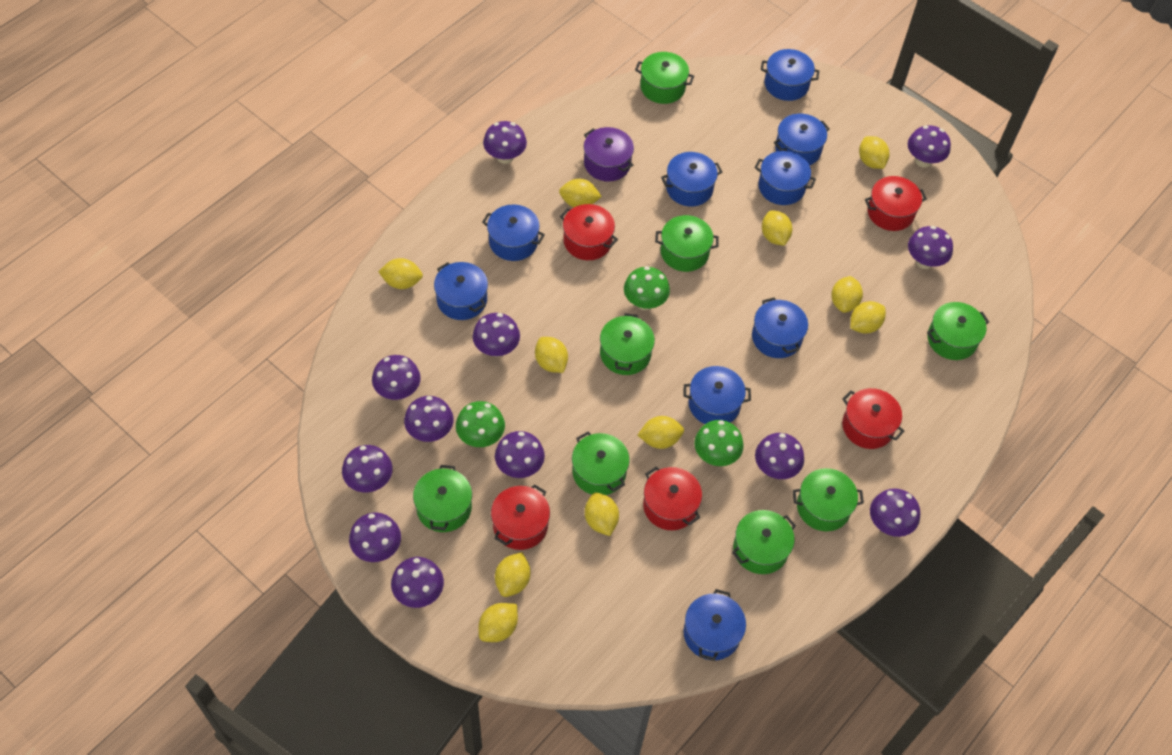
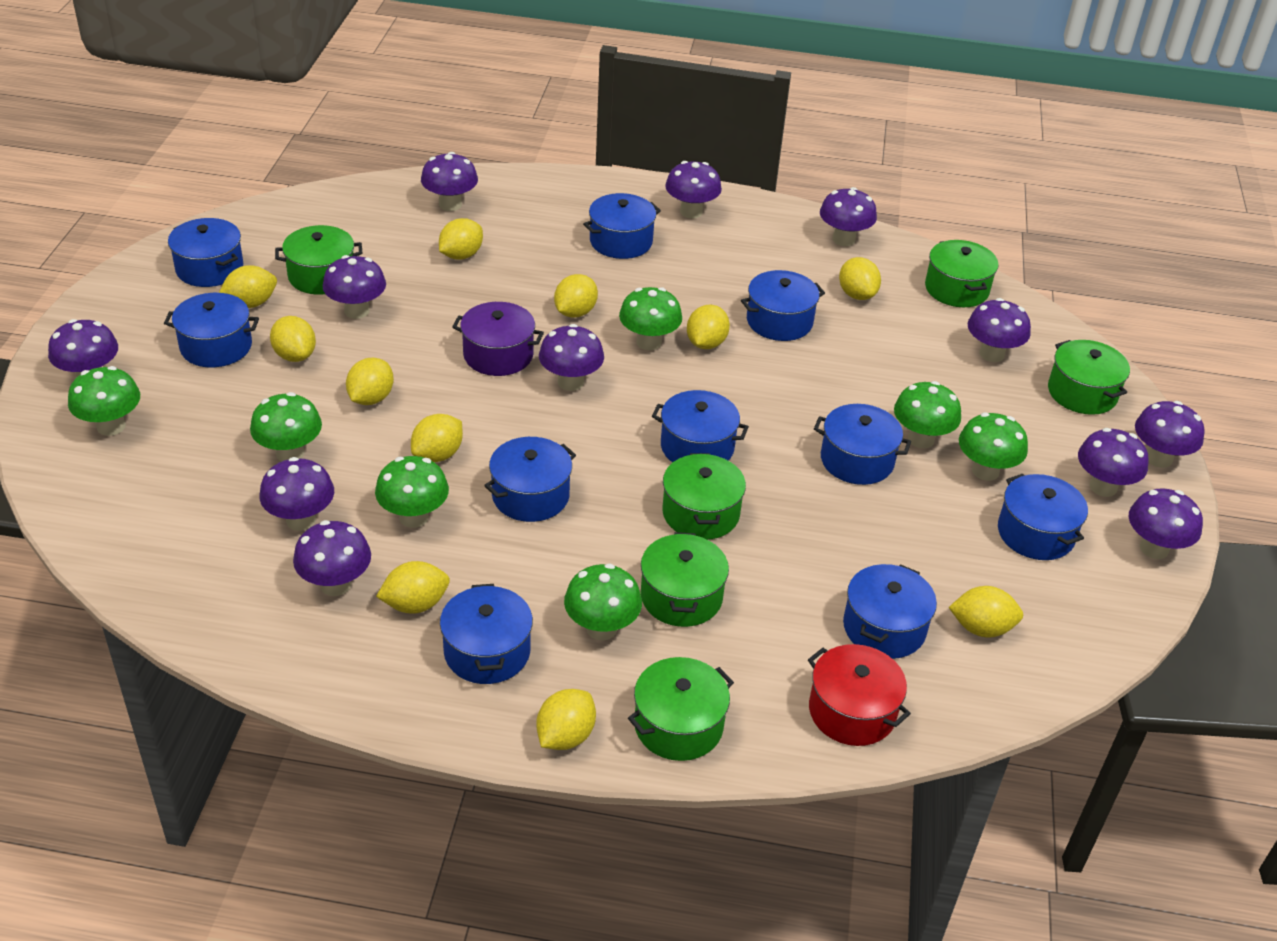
blue pot: [434,262,488,320] [482,204,545,261] [661,152,722,206] [683,366,751,424] [683,589,746,661] [752,298,808,358] [755,151,816,205] [761,49,819,101] [774,114,830,165] = 9 -> [164,293,259,367] [168,218,243,287] [440,584,533,684] [484,437,576,522] [583,193,661,259] [652,390,749,462] [741,270,825,341] [814,404,911,485] [843,564,937,659] [998,474,1088,560] = 10
green mushroom: [456,401,505,447] [624,266,670,310] [694,420,744,466] = 3 -> [68,366,140,436] [250,392,322,462] [375,456,449,528] [564,564,642,641] [619,287,682,350] [894,381,961,448] [959,412,1028,481] = 7
green pot: [413,465,472,532] [572,432,630,495] [600,313,655,375] [635,52,694,104] [655,215,719,272] [732,510,796,574] [793,468,864,531] [927,302,989,360] = 8 -> [275,225,362,295] [628,657,734,761] [641,532,729,627] [662,453,746,540] [925,240,998,307] [1048,340,1130,415] = 6
red pot: [491,484,550,550] [560,204,618,260] [643,467,702,530] [842,388,905,449] [865,176,927,231] = 5 -> [808,644,911,746] = 1

